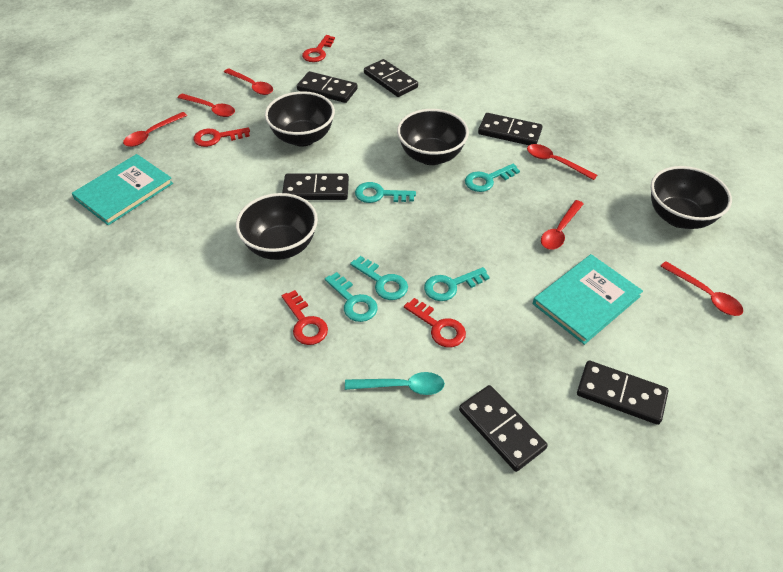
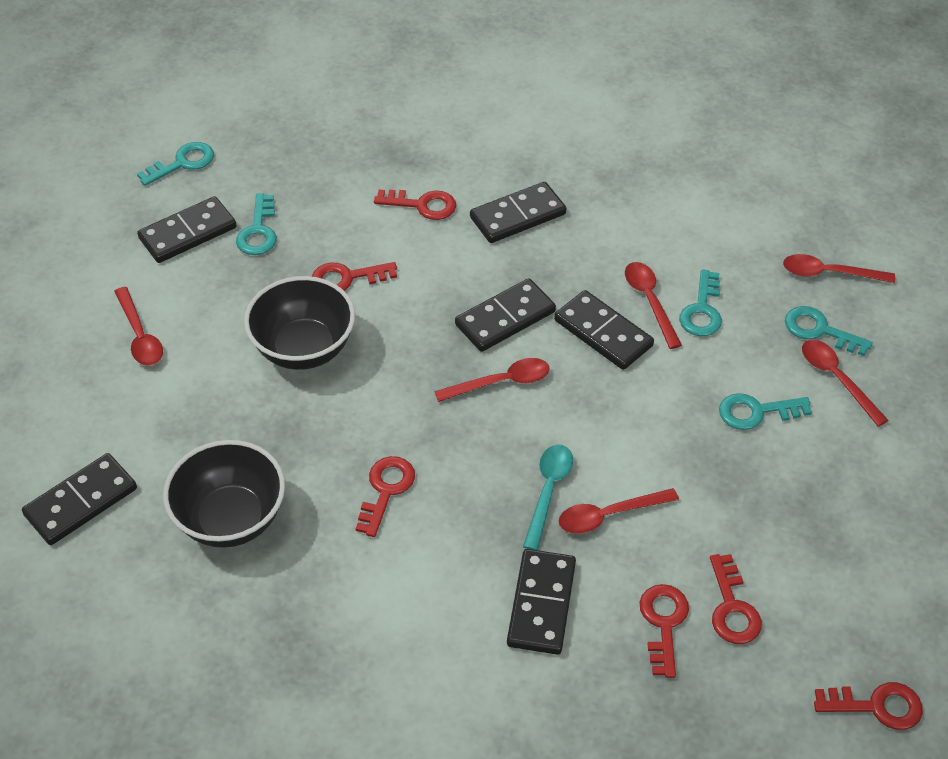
black bowl: [236,193,318,260] [265,91,335,147] [397,109,469,165] [651,166,732,229] = 4 -> [163,440,285,548] [244,276,355,370] = 2
red key: [193,127,250,147] [282,290,328,345] [302,35,335,62] [404,298,466,347] = 4 -> [312,262,397,291] [356,456,415,537] [374,190,456,220] [640,584,689,678] [710,554,762,644] [814,682,923,730] = 6
turquoise book: [71,154,173,225] [533,254,643,345] = 2 -> none = 0

